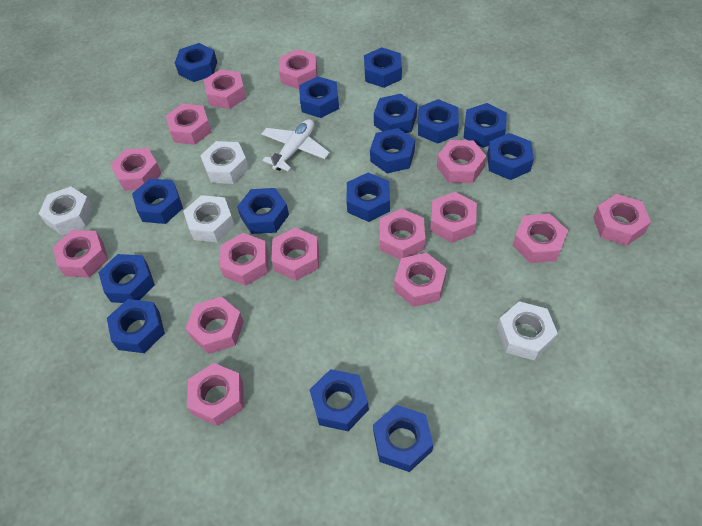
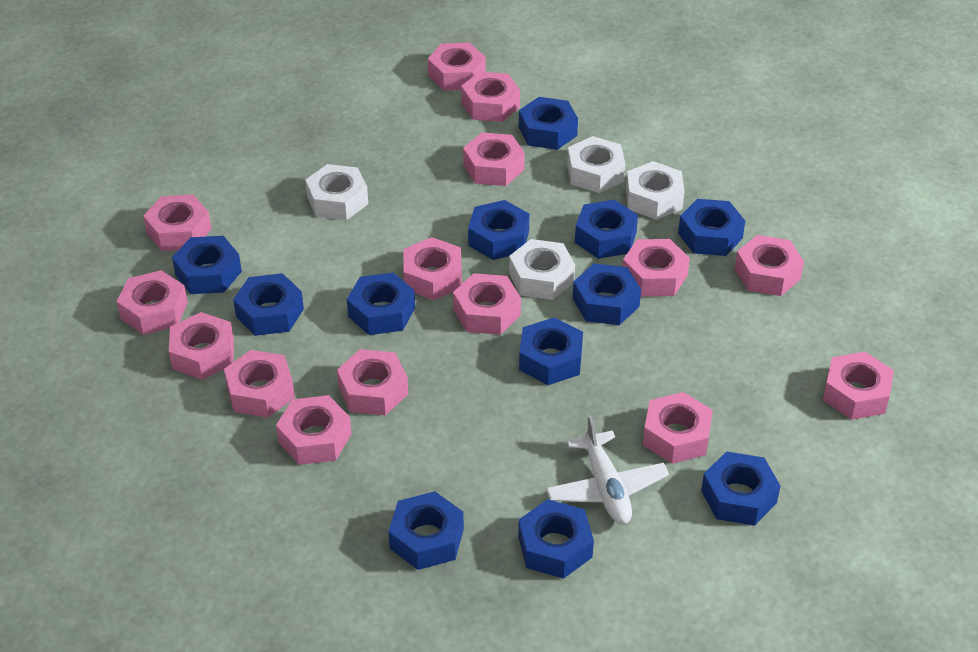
blue nut: [98,254,155,303] [107,299,165,353] [132,179,183,224] [175,43,217,82] [237,188,289,234] [299,76,339,118] [310,369,369,431] [346,173,390,222] [364,47,402,88] [370,128,415,173] [373,405,433,472] [374,94,417,133] [418,99,459,144] [464,103,507,148] [487,133,534,180] = 15 -> [172,236,242,294] [233,273,304,336] [347,273,415,335] [388,491,464,570] [468,200,530,260] [518,499,594,579] [519,97,578,150] [519,317,583,385] [573,263,641,325] [575,200,638,259] [678,199,745,256] [701,451,780,526] = 12

